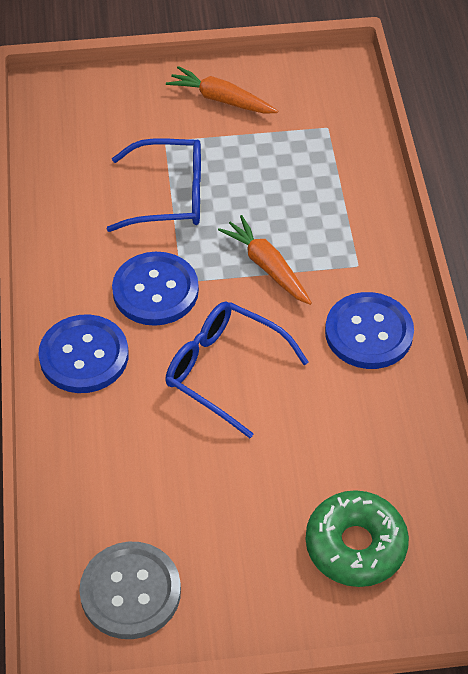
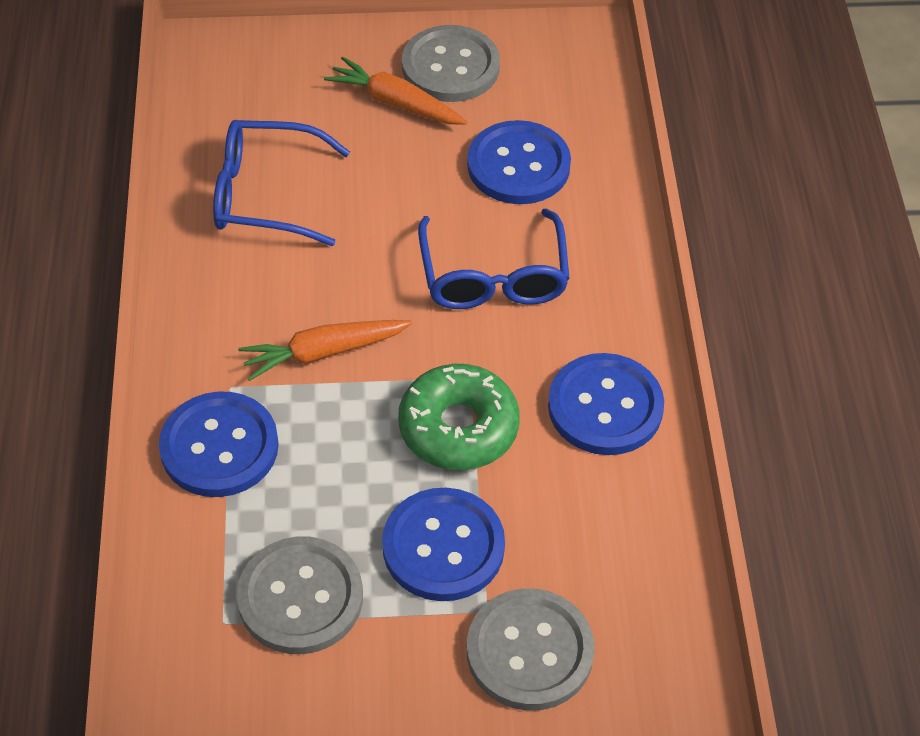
blue button: [38,314,129,393] [112,252,199,326] [325,292,414,369] = 3 -> [159,391,279,497] [382,488,505,601] [467,120,571,204] [548,353,664,455] = 4
grey button: [79,542,181,639] = 1 -> [237,537,363,654] [402,25,500,102] [467,588,595,711] = 3

